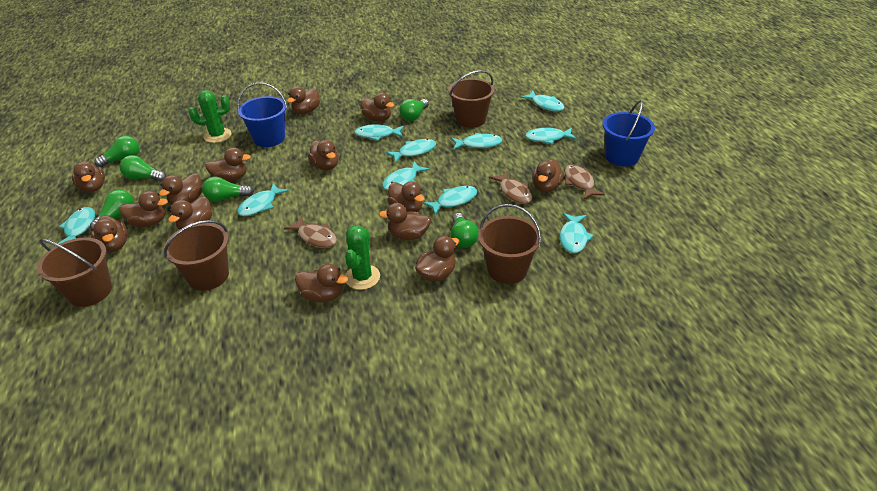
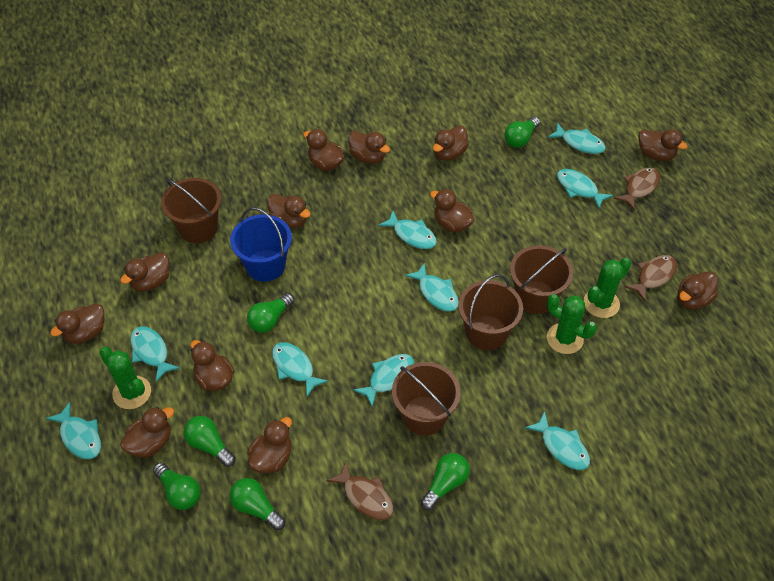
blue bucket: [237,82,288,147] [602,100,655,167] = 2 -> [230,207,292,282] = 1
brown duck: [72,161,105,193] [91,215,128,252] [120,191,168,227] [159,173,202,205] [168,196,212,230] [205,147,251,182] [287,86,320,114] [295,264,348,302] [308,140,339,170] [360,92,394,122] [379,203,431,240] [387,181,425,212] [415,236,459,282] [532,159,564,192] = 14 -> [50,303,104,344] [120,252,169,292] [120,407,174,458] [190,340,234,391] [247,417,292,474] [267,194,311,228] [303,129,344,171] [348,131,390,164] [430,189,474,232] [433,125,469,161] [639,129,688,161] [677,271,718,310] = 12
green cactus: [189,90,231,143] [345,225,380,290] = 2 -> [99,347,151,409] [547,294,597,354] [584,257,631,318] = 3
turquoise fish: [57,207,95,244] [237,183,289,216] [355,124,404,141] [382,161,430,190] [386,139,436,163] [423,186,477,215] [451,133,502,150] [521,91,564,111] [525,128,577,144] [560,213,594,253] = 10 -> [46,402,101,459] [130,326,180,382] [272,342,329,397] [353,354,414,407] [378,211,437,249] [405,263,459,312] [525,411,590,470] [548,123,606,154] [557,169,613,209] = 9

